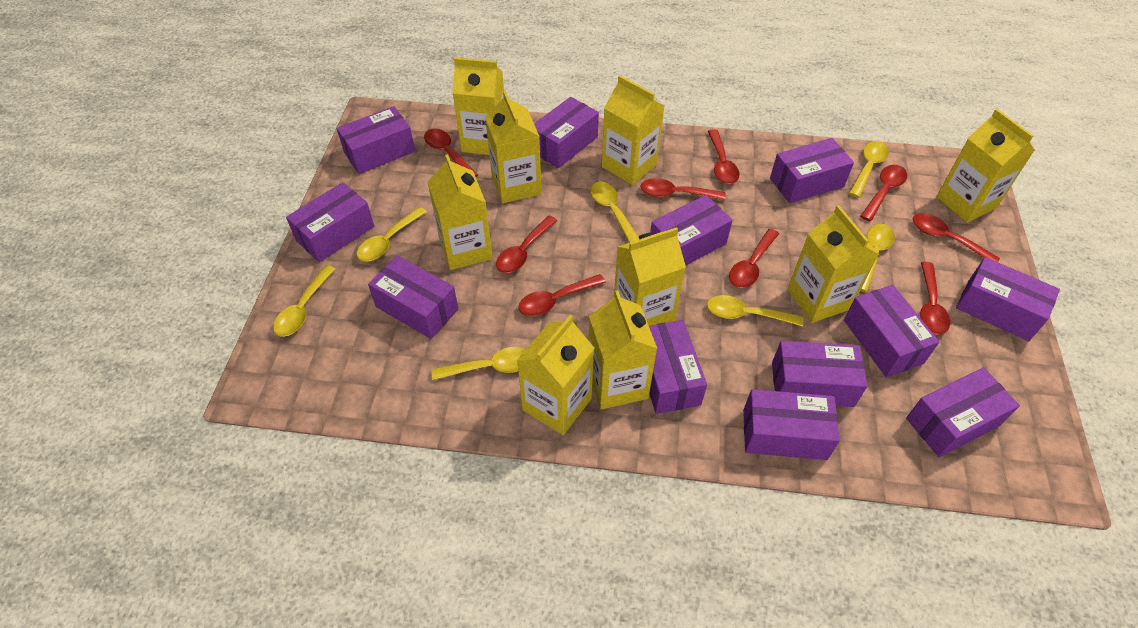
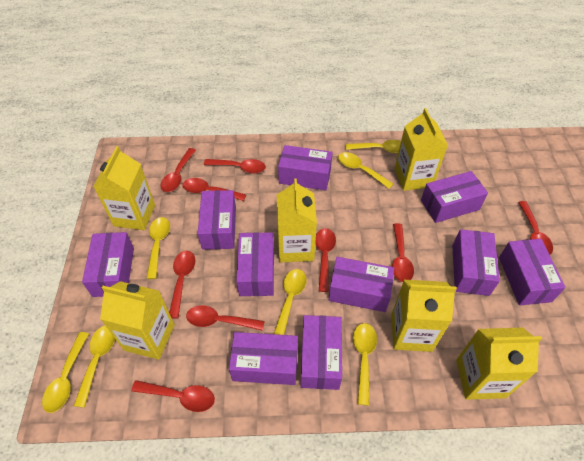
purple box: [286,182,374,262] [337,106,415,174] [368,256,458,339] [534,97,599,168] [649,320,707,414] [650,195,733,266] [743,389,840,460] [770,138,854,203] [772,341,867,407] [844,285,939,378] [906,367,1020,457] [956,257,1060,341] = 12 -> [82,232,134,297] [198,190,236,250] [229,332,298,385] [236,232,274,296] [278,145,333,190] [301,315,342,390] [329,257,394,312] [421,171,488,223] [452,229,500,296] [499,239,566,305] = 10
yellow carton: [428,154,493,270] [452,57,504,155] [485,91,542,203] [517,315,594,435] [588,290,657,410] [602,75,664,185] [614,227,686,326] [787,205,879,323] [936,109,1035,223] = 9 -> [93,146,155,230] [100,281,175,360] [277,178,317,262] [391,280,457,352] [395,108,448,191] [456,328,542,400] = 6

